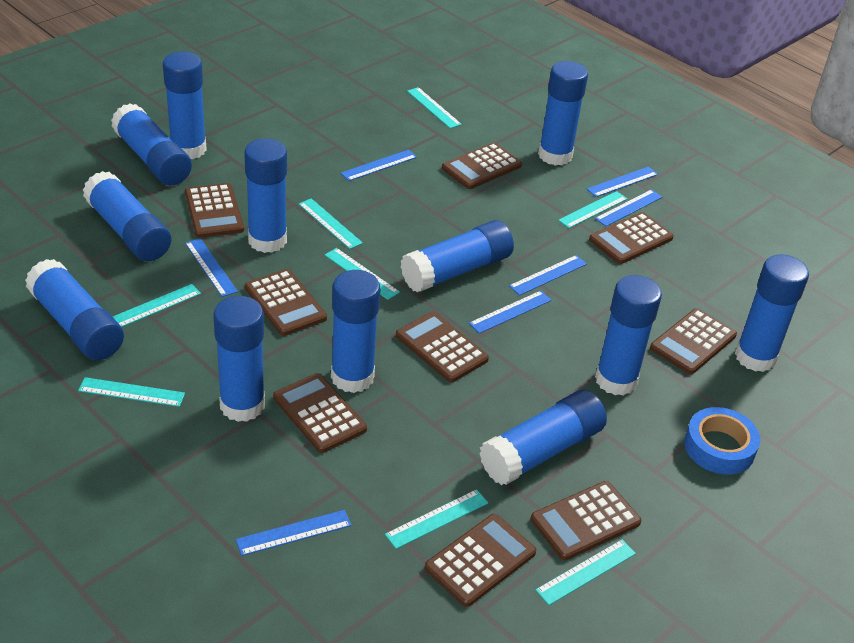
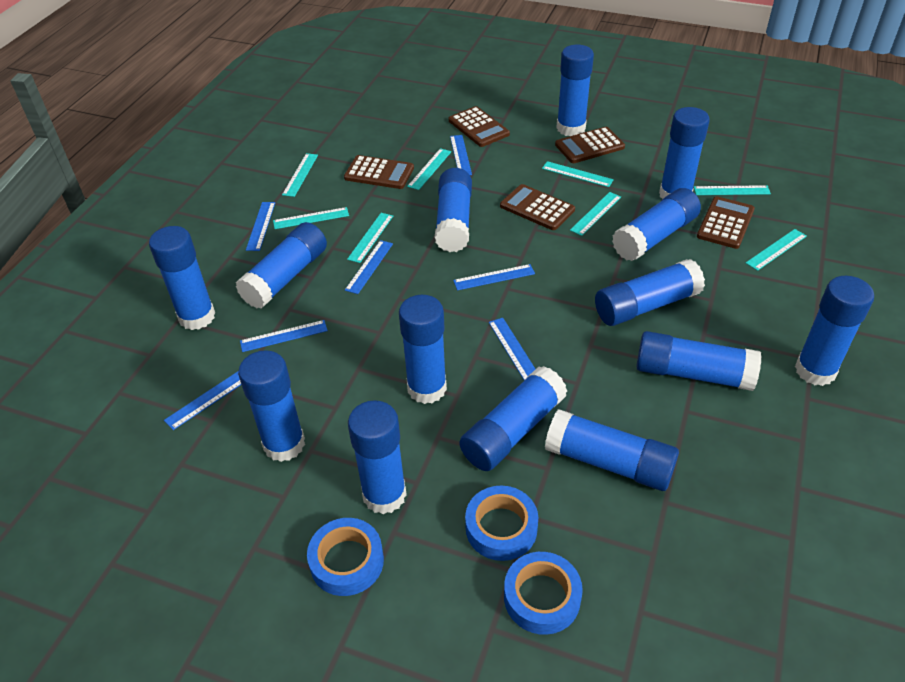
blue glue stick: [25,259,124,360] [83,171,171,261] [111,103,192,185] [163,51,207,159] [213,296,265,422] [244,138,287,253] [331,270,380,393] [401,220,514,293] [479,390,607,485] [538,61,588,166] [595,275,662,396] [735,254,809,372] = 12 -> [149,226,215,330] [236,222,327,309] [238,350,305,462] [348,400,407,514] [399,295,447,404] [435,168,472,252] [459,366,567,471] [545,409,679,491] [556,45,594,136] [595,259,705,326] [612,188,701,261] [636,331,762,391] [659,107,710,199] [795,276,874,386] = 14
blue tape: [684,407,760,475] = 1 -> [307,518,384,596] [465,486,538,561] [504,552,583,635] = 3
brown calculator: [185,183,244,238] [245,269,327,336] [273,373,367,453] [396,312,489,382] [425,514,536,607] [442,142,522,189] [530,481,641,560] [589,212,674,264] [650,308,737,374] = 9 -> [344,155,414,189] [449,106,510,147] [500,184,575,230] [555,127,625,163] [697,196,755,249] = 5

